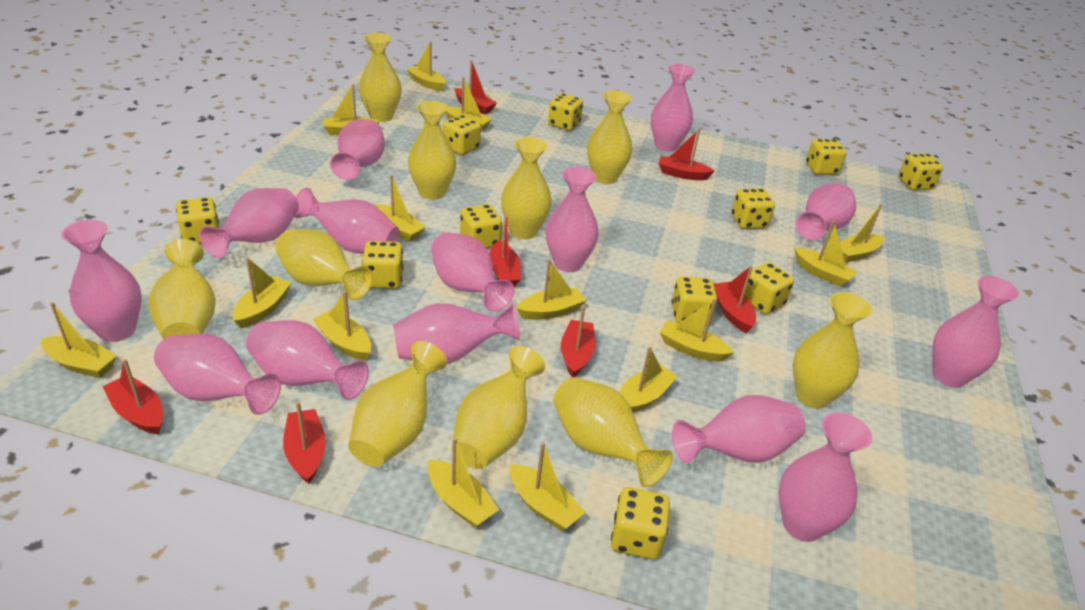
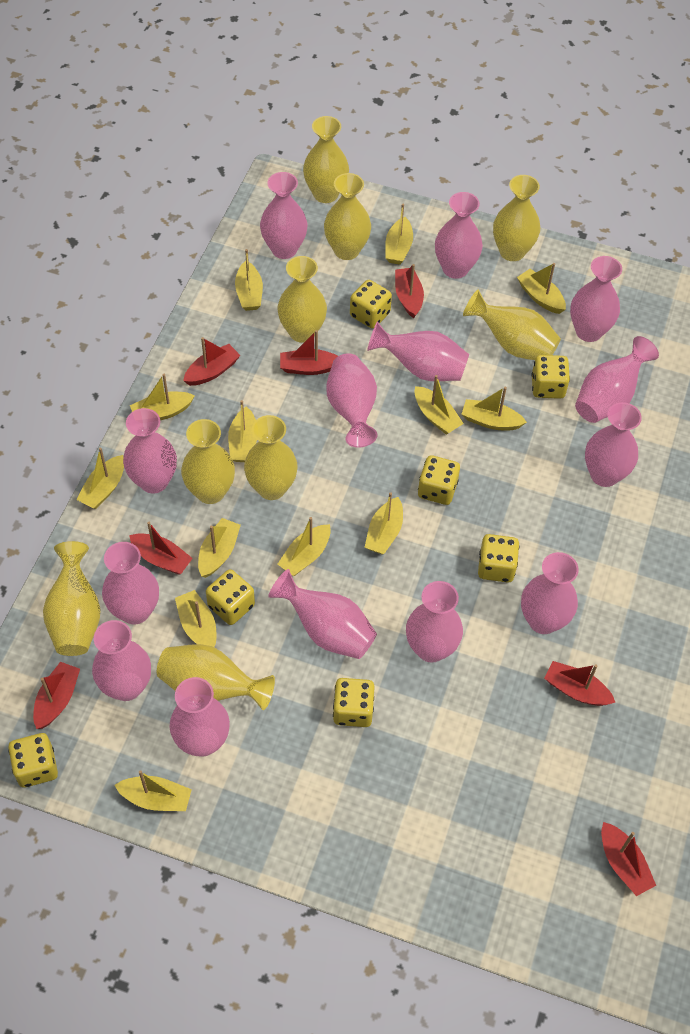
yellow boat: [41,302,117,378] [233,257,292,328] [313,291,371,360] [323,84,380,135] [375,175,426,242] [407,42,446,91] [428,437,499,528] [445,77,492,131] [510,442,586,531] [516,259,586,320] [619,346,678,413] [660,298,734,362] [795,220,857,286] [840,204,884,263] = 14 -> [76,448,124,509] [115,770,192,811] [130,374,195,420] [175,590,216,647] [198,518,241,578] [228,400,257,462] [235,249,263,311] [278,517,331,576] [365,492,403,554] [385,204,413,265] [415,375,464,435] [462,387,527,430] [517,263,566,314] = 13
yellow dice: [176,197,219,244] [362,241,404,289] [443,115,481,155] [460,204,502,248] [548,93,583,131] [611,487,670,560] [672,276,717,326] [732,188,775,229] [744,262,794,314] [806,139,847,175] [898,153,943,190] = 11 -> [8,733,58,788] [206,569,255,625] [333,678,375,727] [350,280,392,329] [418,455,460,505] [478,534,519,583] [532,355,570,399] = 7
yellow vase: [149,239,216,339] [275,229,373,300] [348,341,447,467] [359,33,402,122] [408,101,457,200] [452,346,545,469] [501,137,552,239] [553,377,673,487] [587,90,632,184] [793,292,872,409] = 10 -> [43,541,101,656] [157,644,275,710] [181,419,235,504] [244,415,298,500] [277,256,327,343] [303,116,349,203] [324,173,371,260] [463,289,561,360] [493,175,540,261] = 9

